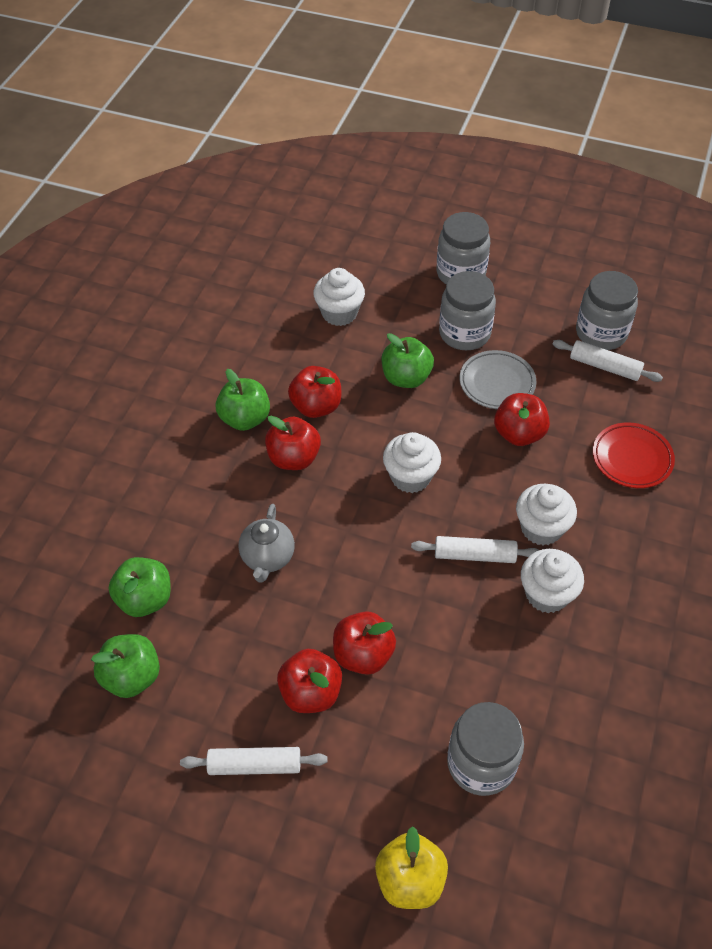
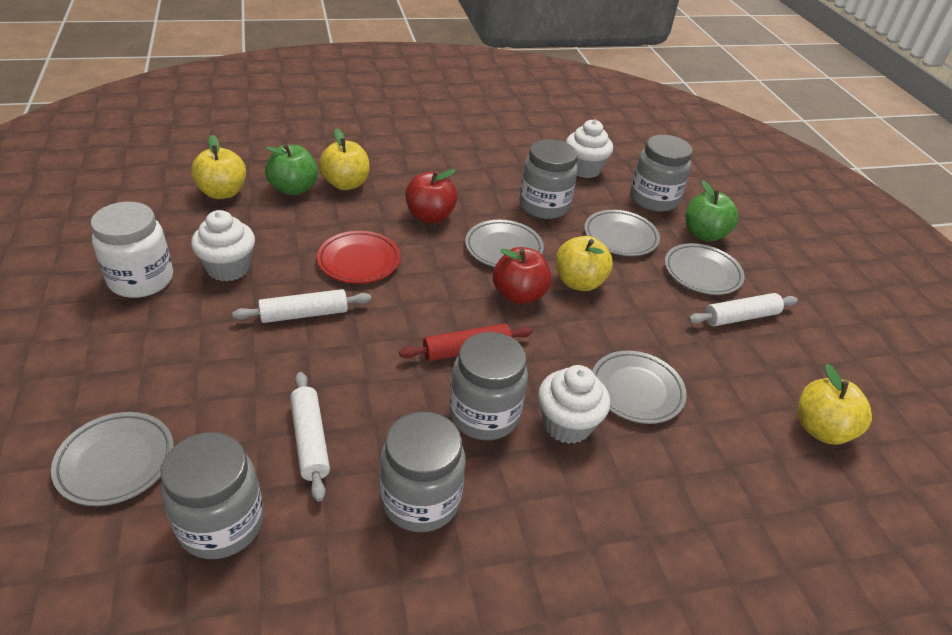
green apple: [91,634,160,698] [109,557,171,617] [216,369,270,431] [382,333,434,388] = 4 -> [265,144,318,195] [685,180,739,242] = 2
grey jar: [437,212,490,284] [439,271,496,350] [447,702,524,796] [576,271,638,350] = 4 -> [161,432,264,559] [380,412,466,532] [449,332,528,440] [519,139,578,219] [630,135,693,212] = 5
grey plate: [460,350,536,409] = 1 -> [51,412,174,506] [465,220,544,267] [584,210,660,256] [592,351,687,424] [665,243,745,295] = 5
grey teapot: [238,504,295,583] = 1 -> none = 0
red apple: [265,416,321,470] [277,649,342,713] [288,366,341,418] [333,611,396,675] [494,393,550,446] = 5 -> [405,169,458,223] [493,247,551,304] = 2
red rolling pin: none = 0 -> [399,323,533,361] = 1
white cupcake: [313,268,365,326] [383,432,441,493] [516,484,577,546] [521,549,584,613] = 4 -> [191,210,255,281] [538,365,610,444] [566,120,613,178] = 3
white jar: none = 0 -> [91,202,173,298] = 1
yellow apple: [375,826,448,909] = 1 -> [191,135,246,199] [319,128,370,190] [556,236,613,291] [798,364,872,444] = 4

